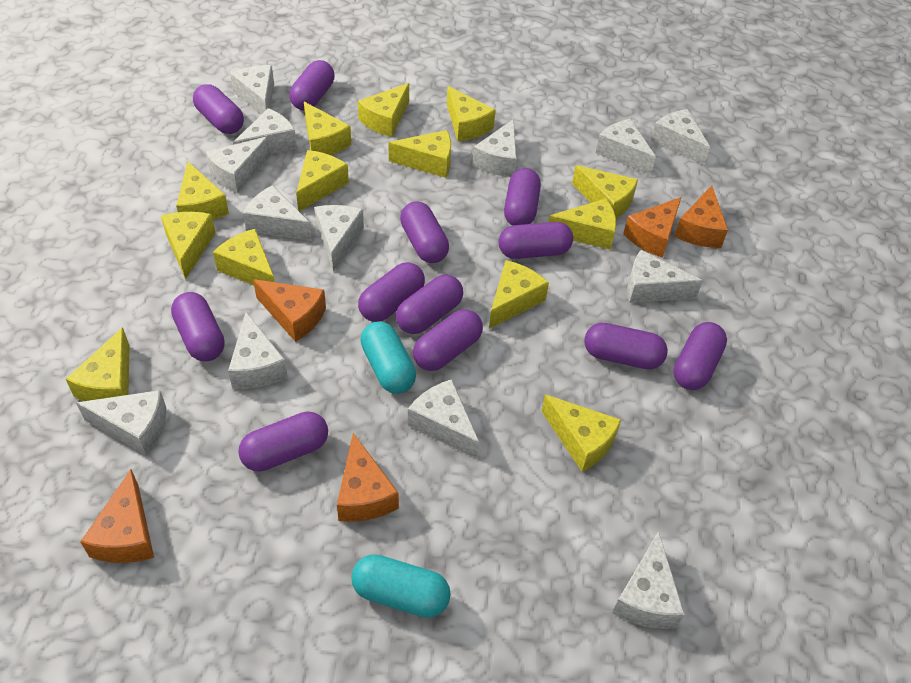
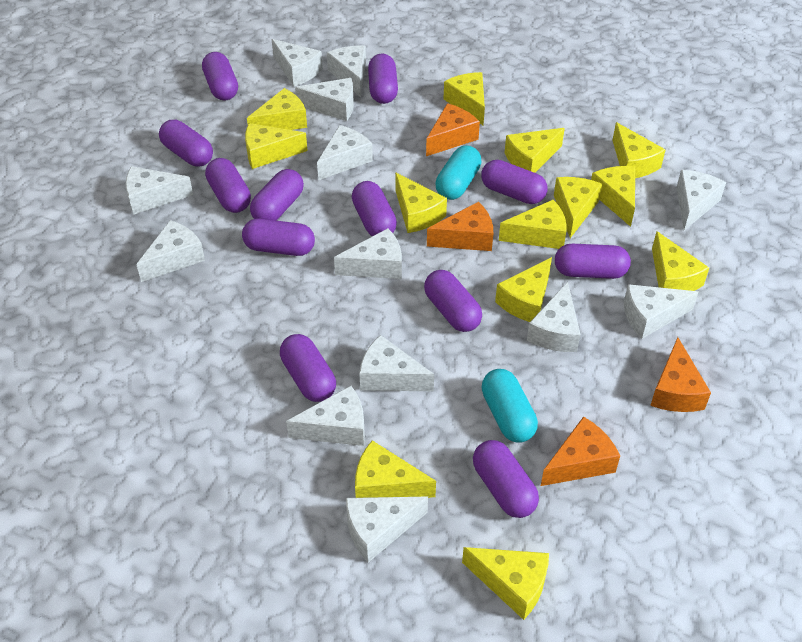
orange cheese: [80,469,154,563] [253,279,326,342] [337,433,399,522] [623,197,681,258] [674,185,728,248] = 5 -> [426,103,480,156] [427,202,493,251] [541,416,620,486] [650,337,711,412] = 4

